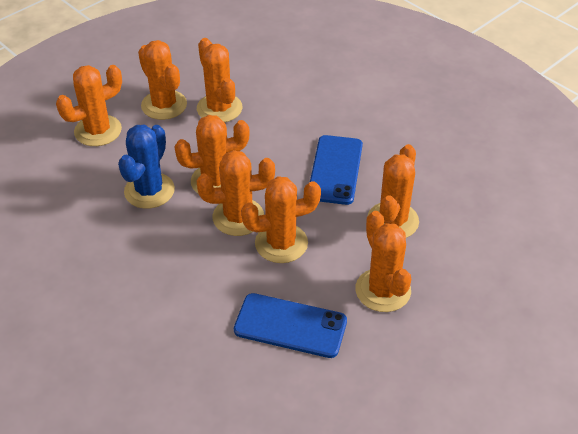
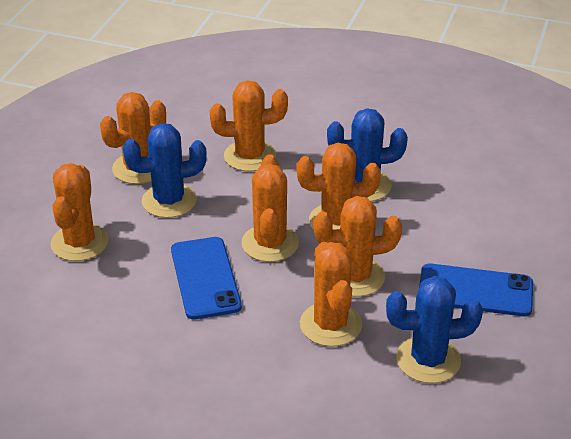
blue cactus: [118,125,175,209] = 1 -> [123,123,207,218] [327,108,408,201] [386,276,483,383] = 3
orange cactus: [56,65,122,146] [138,40,187,120] [174,115,250,194] [196,150,275,236] [197,38,242,123] [241,176,321,263] [355,211,411,312] [367,144,419,238] = 8 -> [50,163,109,261] [100,92,166,184] [210,80,288,171] [241,155,299,262] [297,143,381,230] [300,242,362,347] [314,196,402,297] = 7

